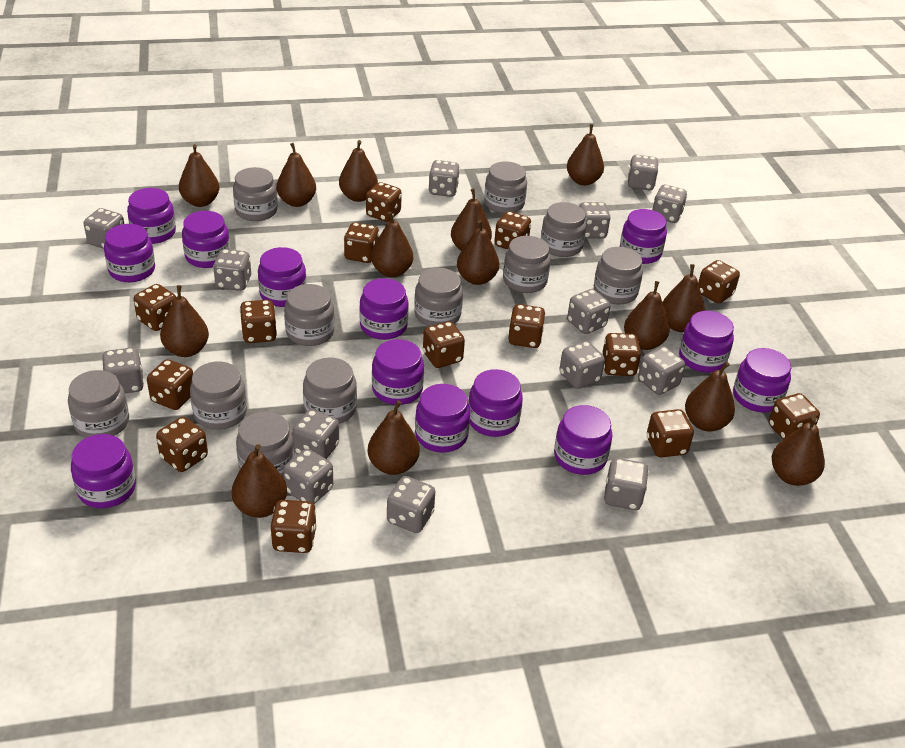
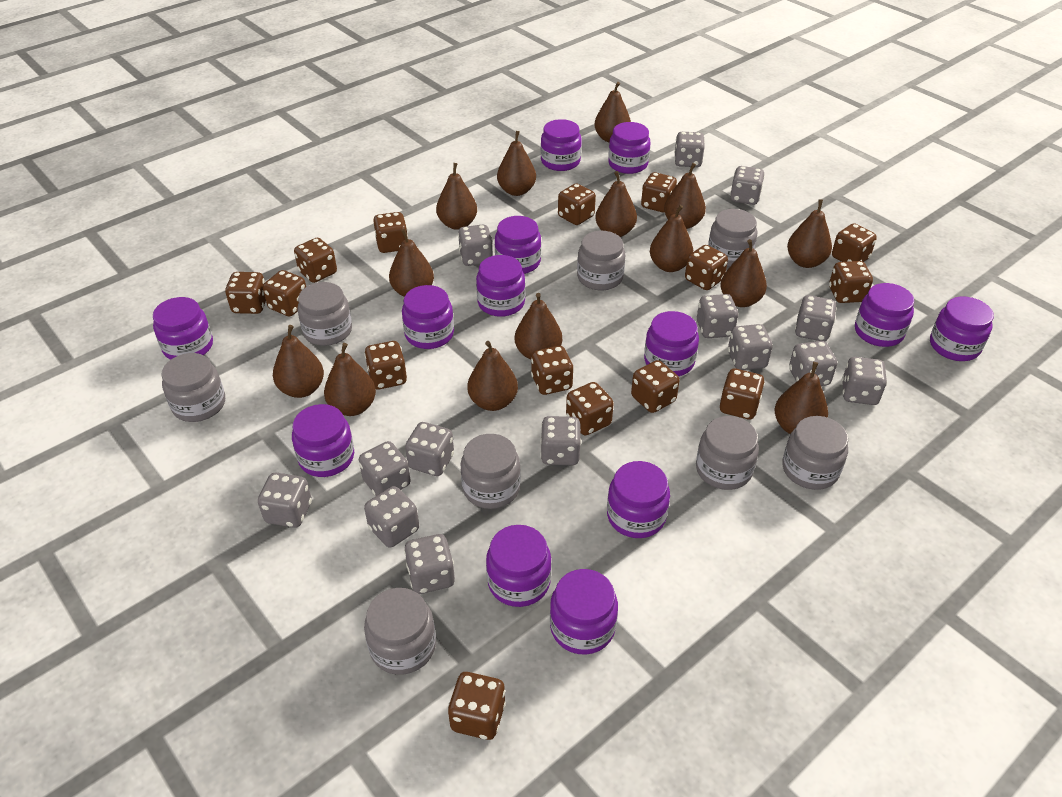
brown dice: [133,284,176,331] [147,359,193,410] [156,417,208,472] [240,300,277,343] [271,500,317,553] [344,222,379,263] [366,182,402,222] [423,321,465,368] [494,211,531,249] [508,304,546,348] [602,333,641,376] [647,409,694,458] [698,260,740,304] [769,393,820,440] = 14 -> [225,272,266,314] [263,270,306,316] [294,238,337,283] [364,341,407,390] [373,212,408,253] [448,672,506,740] [531,346,573,395] [558,183,596,225] [566,382,614,435] [631,360,680,413] [641,172,677,212] [685,245,728,290] [720,368,765,420] [829,261,873,303] [832,223,877,262] = 15
grey jar: [68,370,129,438] [190,362,247,430] [233,167,278,221] [236,411,295,478] [284,284,335,346] [303,358,357,424] [414,268,463,326] [484,162,527,214] [503,236,551,293] [541,202,587,257] [594,247,643,305] = 11 -> [162,353,225,422] [297,282,352,346] [364,588,436,675] [461,434,521,509] [577,231,625,290] [696,416,759,490] [708,209,757,267] [782,416,848,490] = 8

